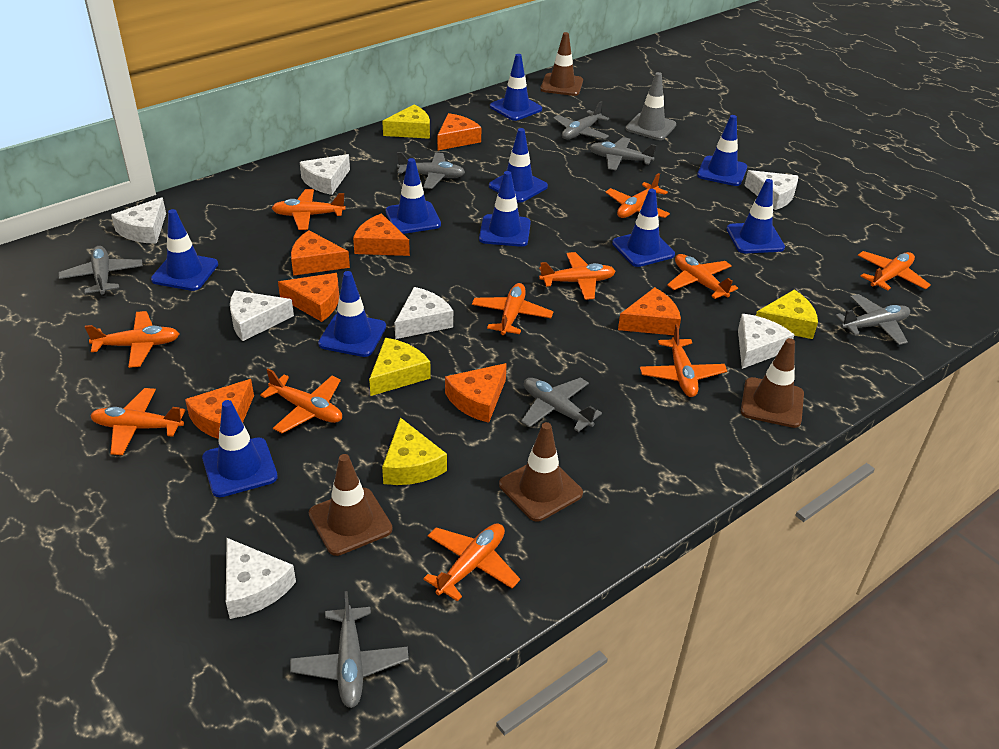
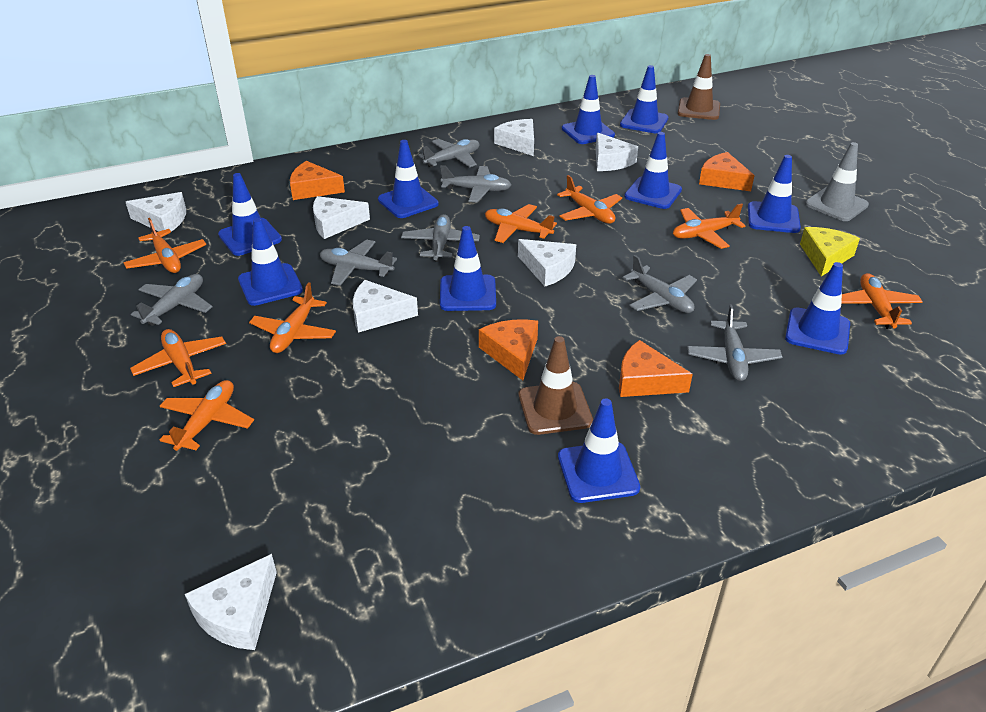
brown traffic cone: [309,454,393,556] [499,422,583,522] [540,32,583,96] [741,338,804,428] = 4 -> [518,336,593,435] [678,54,720,120] = 2
orange cheese: [185,379,254,439] [278,273,339,322] [291,230,350,276] [353,214,410,256] [437,113,482,151] [445,363,507,423] [618,287,681,335] = 7 -> [290,161,345,200] [479,319,538,380] [619,340,693,397] [699,152,755,191] = 4
orange plane: [85,311,179,368] [90,388,185,455] [260,369,342,433] [272,189,346,230] [423,523,520,602] [472,283,553,336] [539,252,616,300] [605,173,670,218] [640,324,727,397] [667,254,738,299] [858,251,931,290] = 11 -> [124,218,206,273] [130,329,226,387] [160,380,254,451] [249,282,336,353] [485,204,557,243] [557,175,622,224] [673,204,745,249] [841,273,923,329] = 8
yellow cheese: [369,338,431,396] [382,105,430,139] [382,418,447,485] [756,290,818,339] = 4 -> [800,227,860,277] = 1

